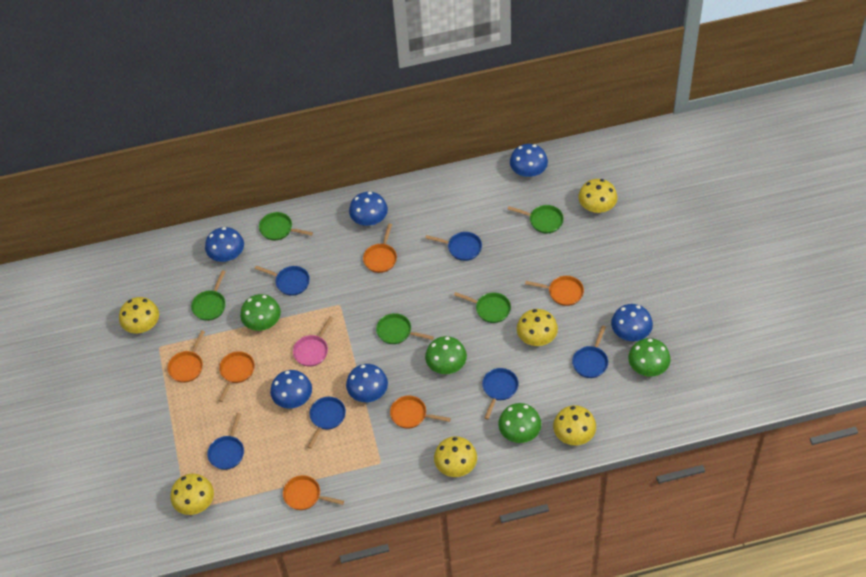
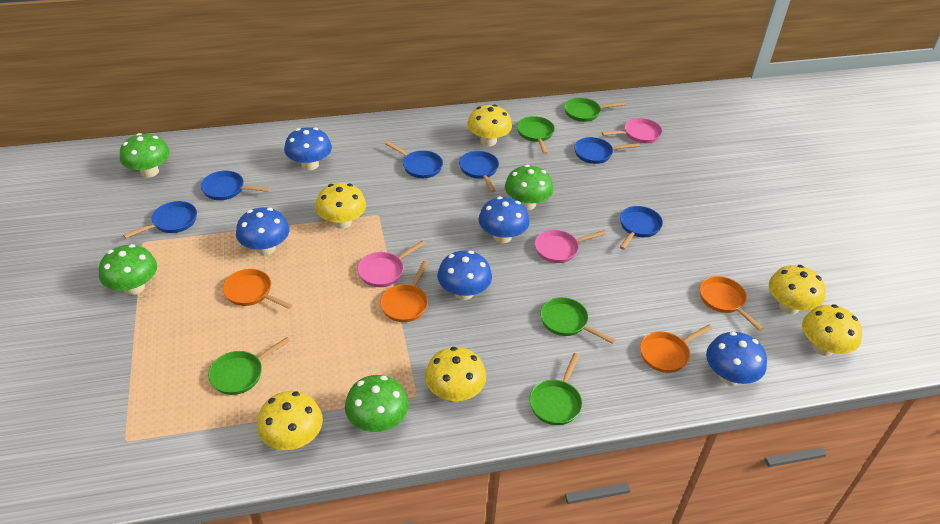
blue mushroom: [205,227,244,262] [270,370,312,408] [346,364,388,402] [349,192,388,226] [510,144,548,178] [611,304,653,341] = 6 -> [236,207,289,255] [284,127,332,170] [437,250,492,300] [479,196,530,243] [706,332,767,385] = 5
orange pan: [167,330,205,383] [218,351,255,402] [283,475,344,510] [363,223,397,273] [390,396,451,429] [525,276,584,306] = 6 -> [223,269,292,309] [380,261,428,322] [640,325,712,373] [699,276,763,331] = 4
pink pan: [293,316,333,367] = 1 -> [357,241,425,287] [535,230,606,263] [602,118,662,143] = 3

